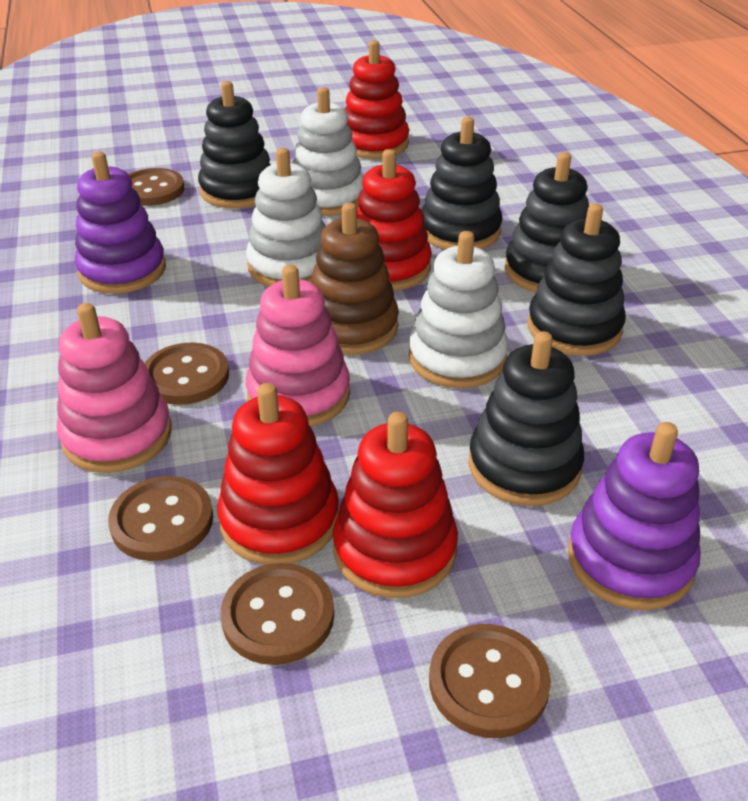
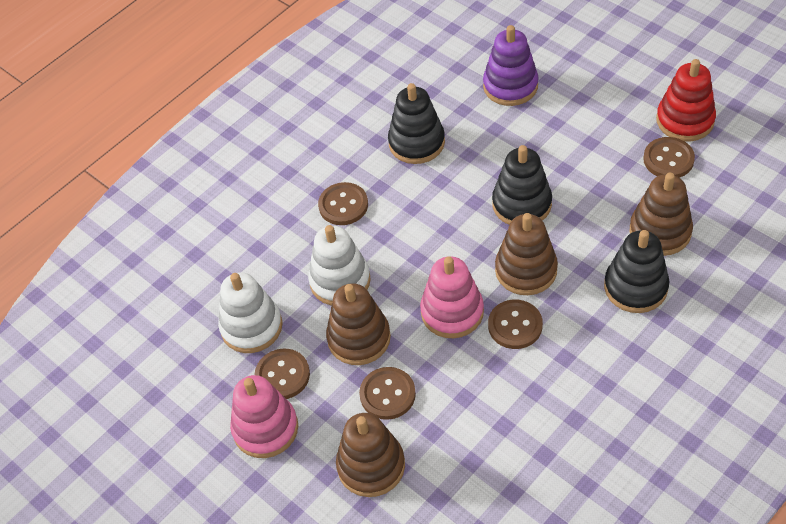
black stacking toy: [198,81,271,208] [422,117,502,250] [468,331,584,506] [505,152,589,293] [528,204,626,356] = 5 -> [388,83,445,164] [492,145,552,225] [604,230,670,313] = 3
brown stacking toy: [311,203,399,355] = 1 -> [326,283,391,365] [336,413,405,497] [495,213,558,295] [630,173,693,256] = 4
purple stacking toy: [75,151,166,294] [568,422,701,610] = 2 -> [483,25,538,106] = 1
red stacking toy: [217,383,339,565] [333,411,458,598] [345,40,409,159] [357,149,432,291] = 4 -> [656,59,716,141] = 1
white stacking toy: [246,148,326,287] [292,87,364,216] [408,231,508,388] = 3 -> [218,272,282,353] [308,225,371,306] = 2

